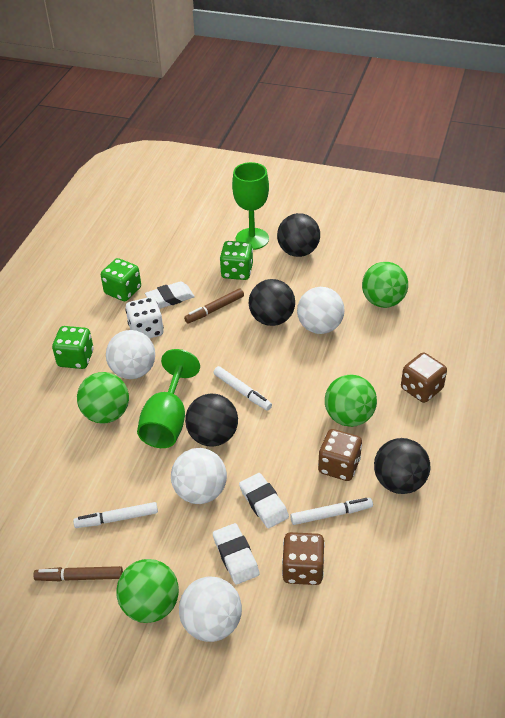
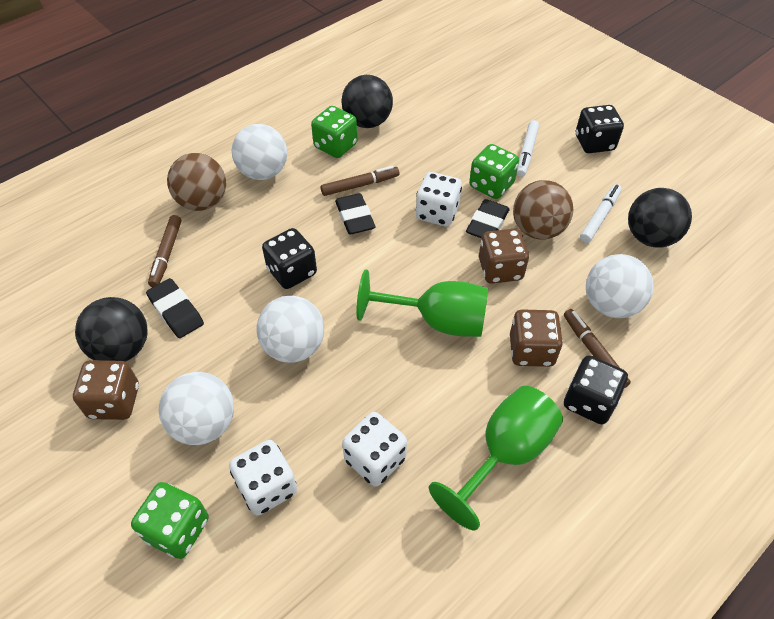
black ball: [185,393,238,447] [249,279,295,326] [277,213,320,257] [374,438,430,494] = 4 -> [75,297,148,362] [341,75,393,128] [628,188,692,248] = 3
black dice: none = 0 -> [262,228,317,289] [564,355,628,424] [576,105,624,153] = 3
black eraser: none = 0 -> [146,278,204,338] [335,193,376,235] [466,199,510,238] = 3
brown ball: none = 0 -> [167,153,226,211] [513,180,573,240] = 2
brown marker: [33,566,123,581] [184,289,244,323] = 2 -> [148,215,181,287] [321,166,399,196] [564,309,631,388] = 3
green ball: [77,372,129,424] [116,559,179,623] [325,375,377,427] [362,262,408,308] = 4 -> none = 0
white dice: [125,297,164,338] = 1 -> [229,440,297,516] [342,412,407,487] [416,172,462,226] = 3
white eraser: [145,281,195,309] [213,523,260,585] [239,473,289,528] = 3 -> none = 0
white marker: [73,502,158,528] [213,366,272,411] [290,498,373,525] = 3 -> [517,120,539,177] [580,184,622,243] = 2

